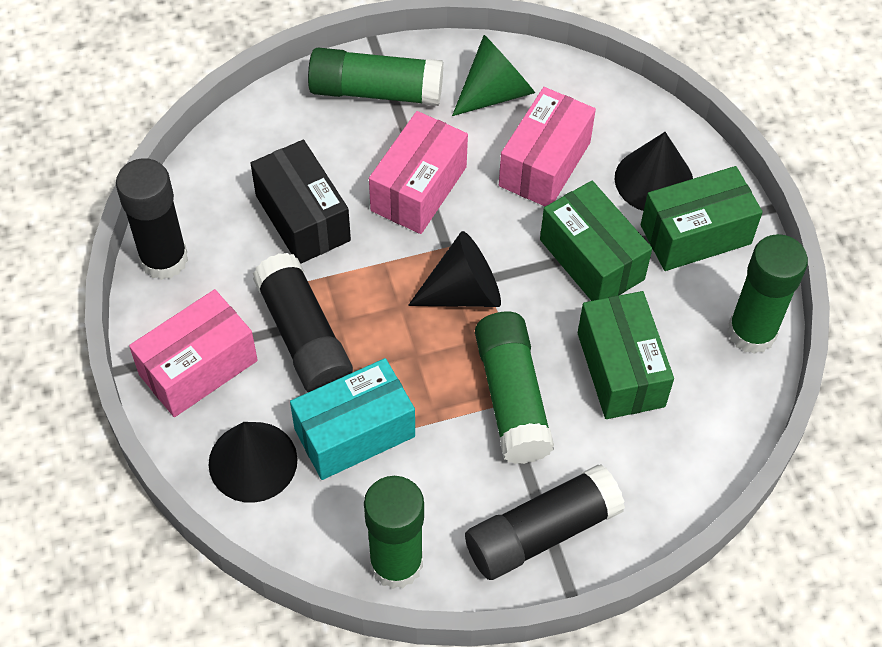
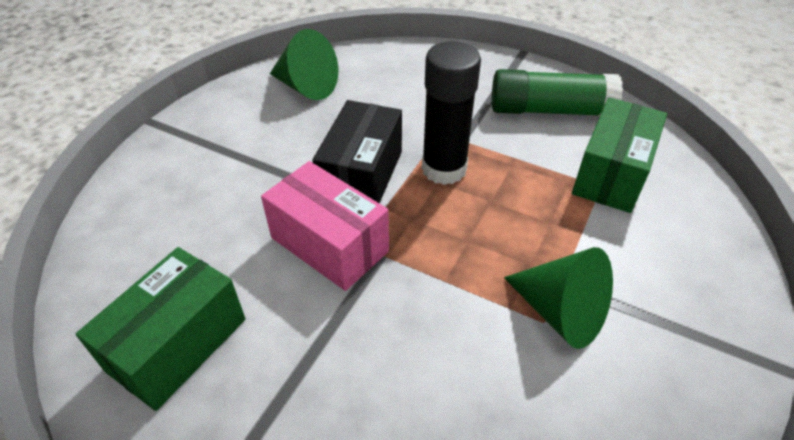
black cone: [208,422,297,503] [408,231,501,307] [615,132,693,211] = 3 -> none = 0
black glue stick: [116,158,188,280] [253,253,353,392] [465,464,625,580] = 3 -> [422,41,481,185] = 1
green box: [540,181,652,301] [578,291,674,419] [641,166,763,271] = 3 -> [76,247,246,411] [572,97,667,213] = 2
green cone: [452,35,535,116] = 1 -> [270,29,338,100] [504,247,613,349] = 2
green glue stick: [308,48,443,106] [364,476,424,589] [475,312,554,464] [728,234,808,354] = 4 -> [492,69,623,116] = 1
pink box: [129,289,258,417] [369,111,468,234] [499,87,596,206] = 3 -> [261,161,389,291] = 1
turquoise box: [290,358,415,480] = 1 -> none = 0

